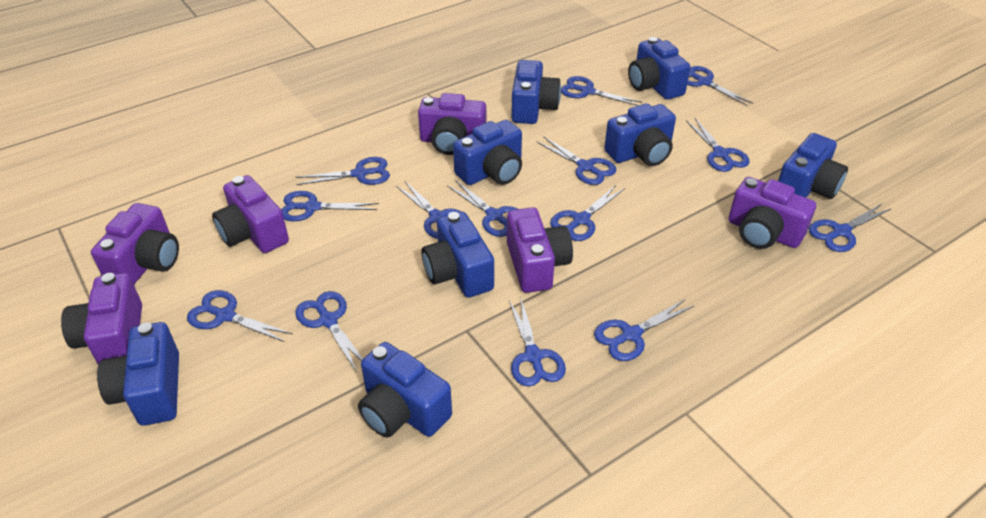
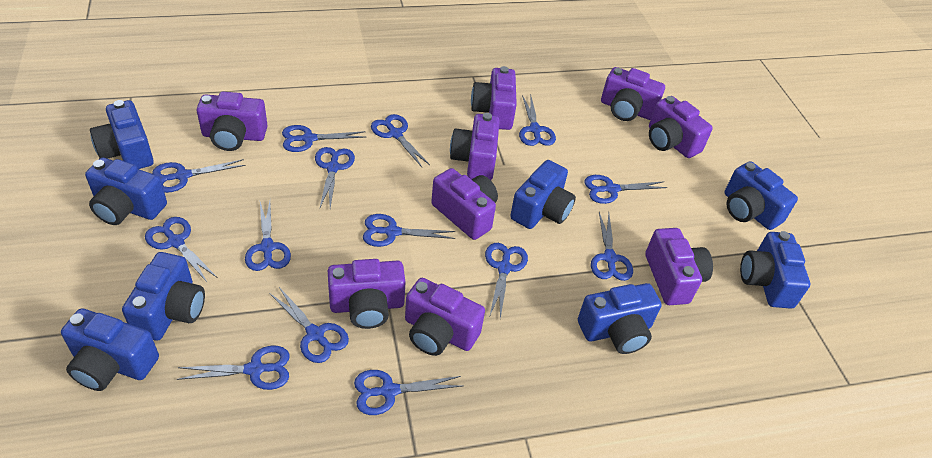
purple camera: [61,273,142,365] [91,203,179,284] [212,175,289,253] [418,93,486,155] [507,207,573,293] [728,177,816,249] = 6 -> [197,92,268,151] [328,259,406,329] [405,278,485,356] [431,168,498,240] [450,113,500,180] [471,66,517,130] [601,67,665,121] [645,228,713,305] [649,96,713,158] = 9

